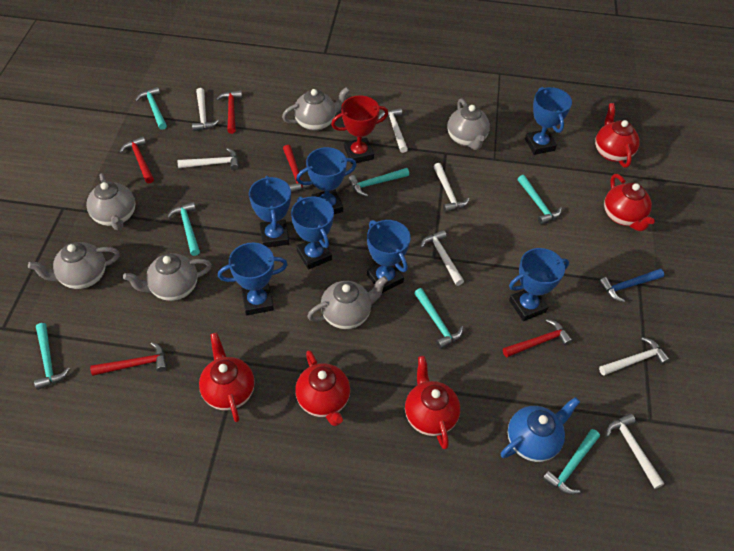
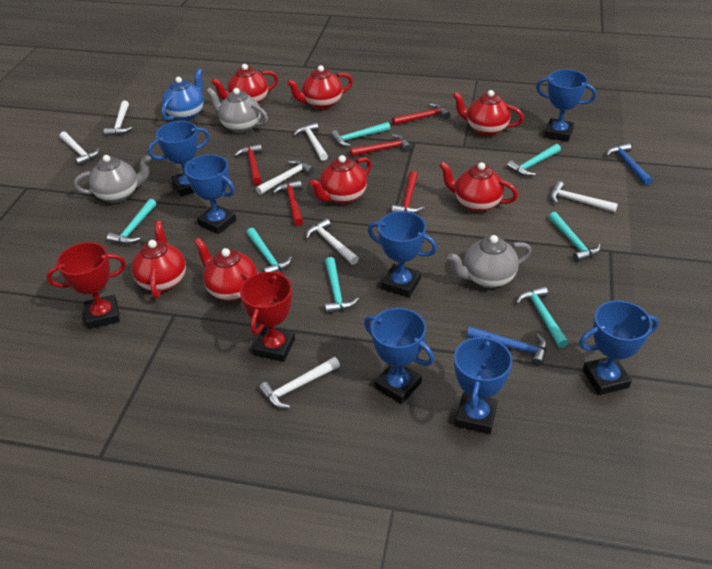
blue hammer: [599,269,664,302] = 1 -> [467,327,547,366] [606,143,652,185] = 2
grey teapot: [28,242,120,289] [86,173,135,230] [123,253,212,301] [282,87,350,131] [307,276,388,329] [447,99,490,150] = 6 -> [74,155,151,203] [206,87,268,133] [447,235,532,288] = 3
red teapot: [199,332,255,422] [295,350,350,426] [405,356,460,449] [595,103,640,168] [604,174,655,231] = 5 -> [132,221,186,298] [194,238,257,301] [211,64,278,104] [287,65,353,110] [309,155,372,204] [439,162,518,212] [452,90,524,136] = 7
red trophy: [331,95,388,164] = 1 -> [47,242,126,329] [240,271,295,362] = 2

